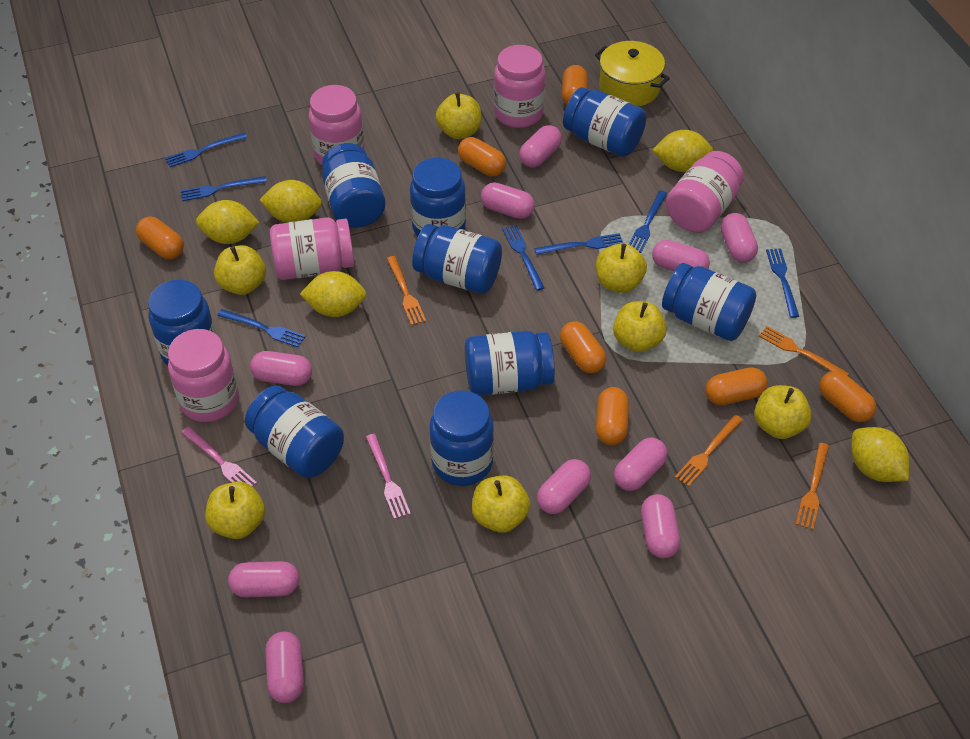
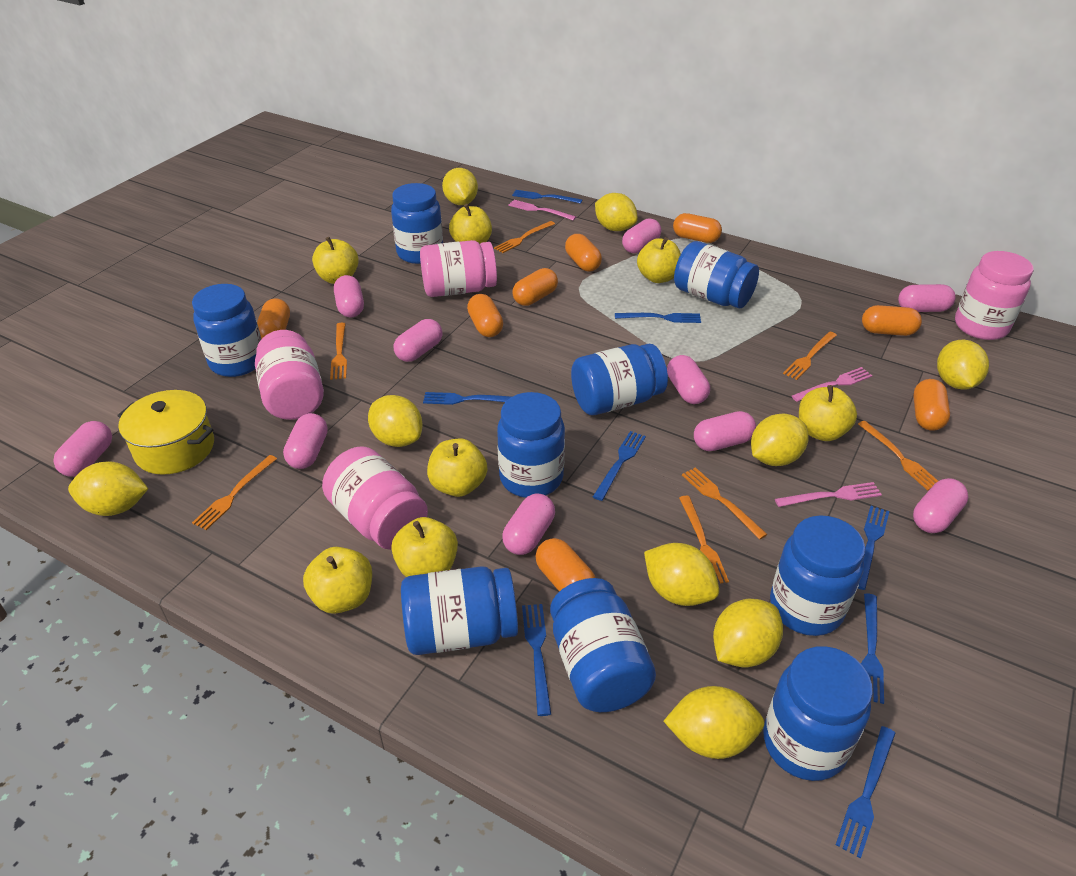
blue fork: [165,132,248,167] [180,176,267,201] [217,309,306,347] [503,225,545,291] [534,233,623,255] [629,190,667,253] [766,248,799,318] = 7 -> [423,392,511,405] [512,190,582,204] [522,604,551,716] [593,431,646,501] [615,313,701,323] [836,726,895,858] [858,506,890,590] [861,593,884,704] = 8
orange capsule: [136,217,184,259] [458,137,506,176] [560,321,606,373] [562,65,588,105] [596,387,629,445] [706,367,767,405] [819,371,876,422] = 7 -> [257,298,290,339] [467,294,503,337] [513,268,558,306] [535,538,595,592] [565,234,602,272] [673,213,722,243] [862,305,922,336] [913,379,950,431] = 8
orange fork: [387,256,426,325] [675,415,743,487] [759,326,849,376] [796,443,829,530] = 4 -> [192,455,277,530] [330,323,347,380] [494,221,555,253] [679,496,729,583] [682,467,768,540] [783,332,837,380] [858,421,938,490] = 7
pink fork: [181,427,257,487] [366,434,411,519] = 2 -> [508,200,576,221] [775,482,882,507] [792,367,872,402] = 3
pink jar: [168,329,239,422] [270,218,354,280] [308,85,365,165] [494,45,545,128] [666,151,744,233] = 5 -> [255,330,324,420] [322,446,428,550] [420,240,497,297] [955,251,1034,340] = 4
yellow lemon: [196,200,259,244] [260,180,322,223] [300,271,366,317] [653,130,713,172] [851,427,909,482] = 5 -> [68,461,148,516] [368,395,423,447] [442,168,478,205] [595,193,638,231] [644,543,719,606] [664,686,764,759] [713,599,783,667] [751,414,809,466] [937,340,989,390] = 9

